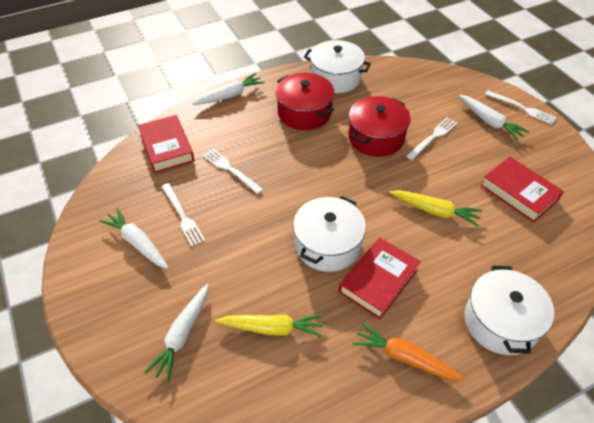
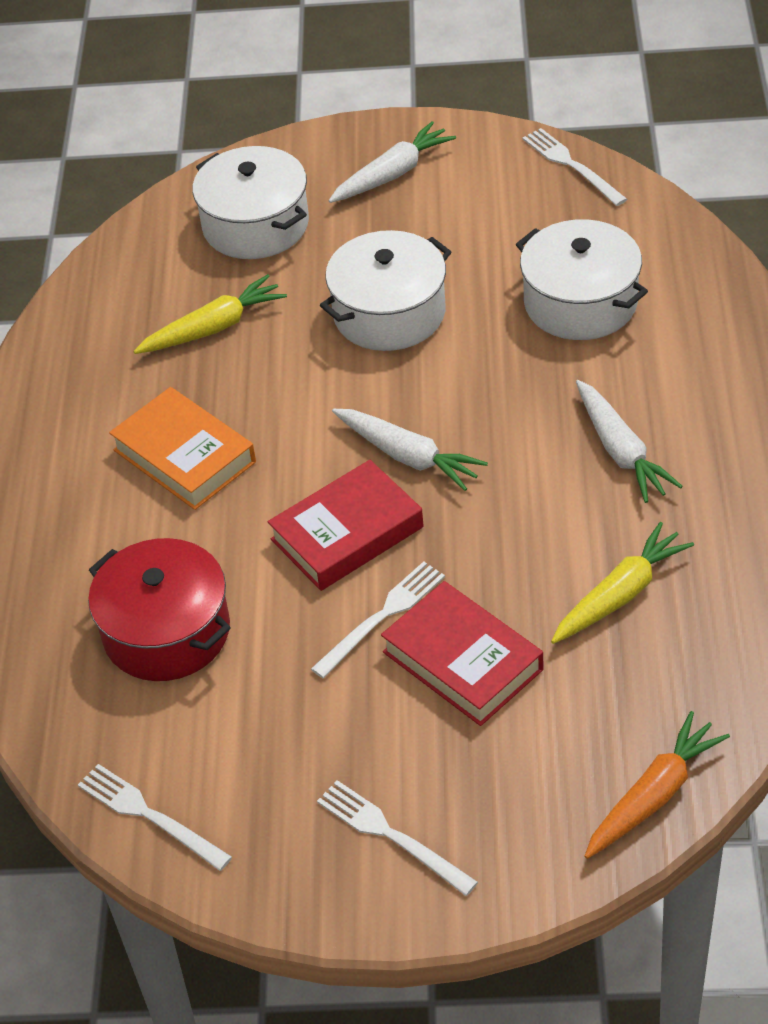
orange book: none = 0 -> [109,387,256,510] = 1
red book: [138,115,195,173] [339,237,421,319] [481,157,564,223] = 3 -> [268,460,424,591] [381,581,543,726] = 2
red pot: [276,73,334,130] [348,96,411,157] = 2 -> [88,538,231,681] = 1
white carrot: [99,208,169,269] [144,284,209,382] [192,73,265,105] [459,95,529,141] = 4 -> [329,121,456,203] [332,409,488,491] [576,380,683,503] = 3

